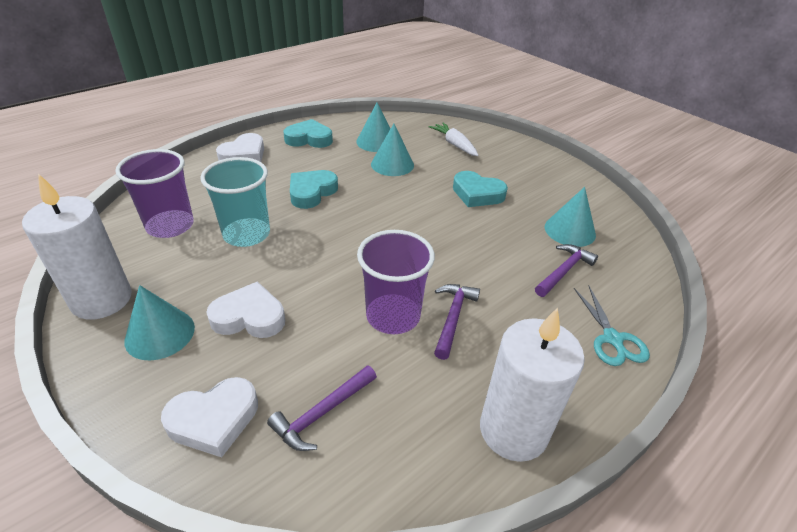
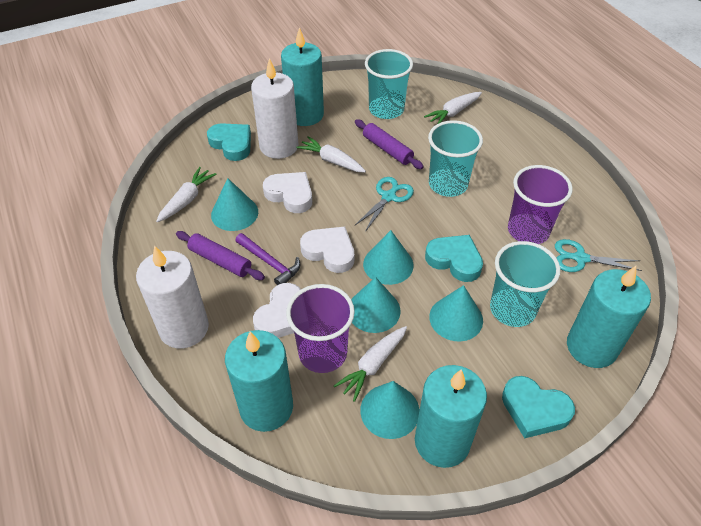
purple hammer: [267,365,377,451] [434,284,480,360] [535,244,598,297] = 3 -> [235,233,301,285] = 1
purple rolling pin: none = 0 -> [176,231,265,280] [355,119,424,169] = 2
turquoise candle: none = 0 -> [225,330,293,432] [281,27,324,126] [415,365,487,468] [567,266,651,368] = 4
turquoise cone: [124,285,195,360] [356,102,390,152] [371,124,414,176] [545,187,596,247] = 4 -> [211,178,258,231] [351,277,400,333] [360,381,420,439] [363,230,413,285] [429,285,483,342] = 5
turquoise cup: [200,157,270,247] = 1 -> [365,49,413,119] [428,120,483,197] [490,241,560,327] = 3
turquoise scissors: [574,286,650,366] = 1 -> [354,177,414,232] [555,239,642,272] = 2
white carrot: [429,122,478,156] = 1 -> [156,167,216,222] [296,136,366,173] [334,326,407,402] [424,92,482,124] = 4

